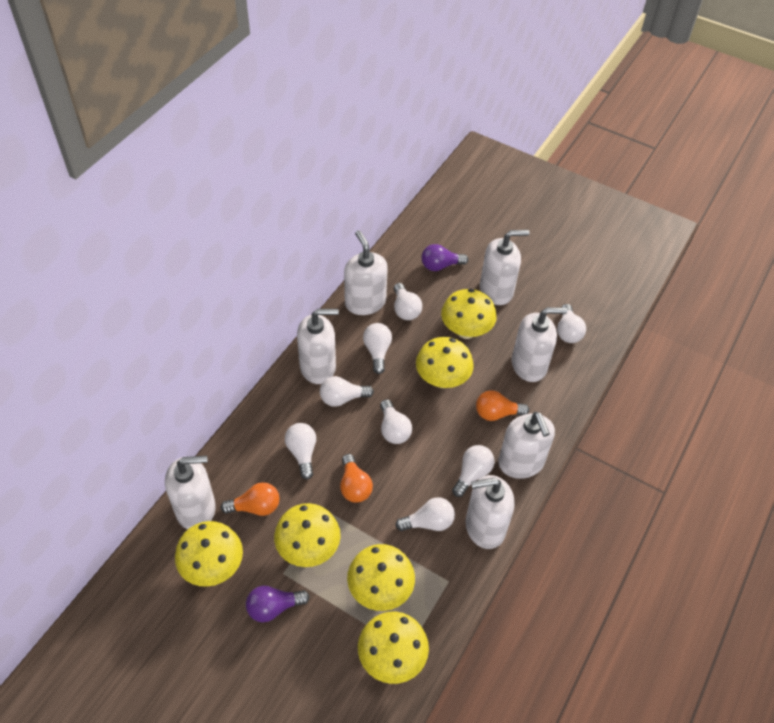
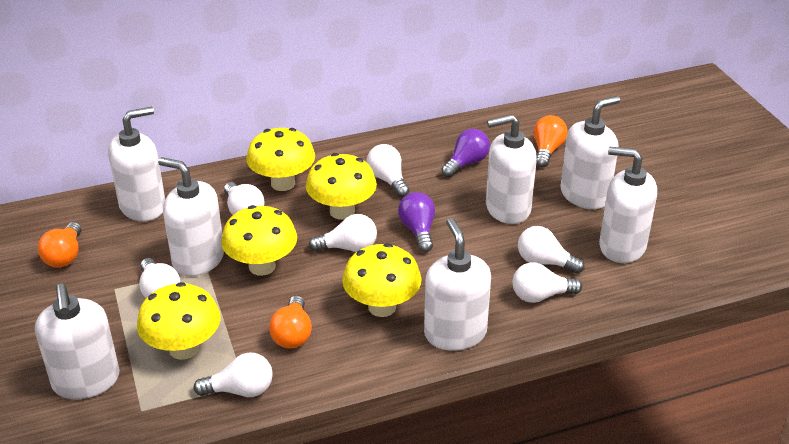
white light bulb: [285,423,316,480] [320,376,374,407] [363,323,392,374] [380,399,412,444] [394,283,422,320] [395,497,455,531] [452,445,495,497] [557,304,586,343] = 8 -> [139,258,181,298] [193,352,273,397] [224,182,265,215] [309,214,377,252] [366,144,409,197] [513,262,582,303] [518,226,585,274] = 7
yellow mushroom: [175,521,243,587] [274,503,341,567] [347,544,415,611] [358,611,429,684] [416,337,474,388] [441,289,497,339] = 6 -> [137,282,221,360] [221,205,297,276] [247,128,315,191] [306,153,377,220] [342,243,422,317] = 5

